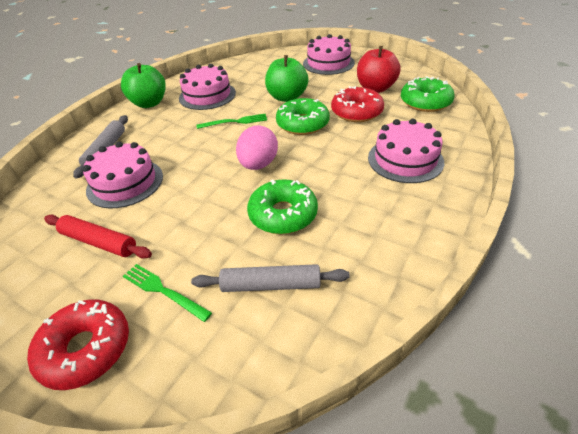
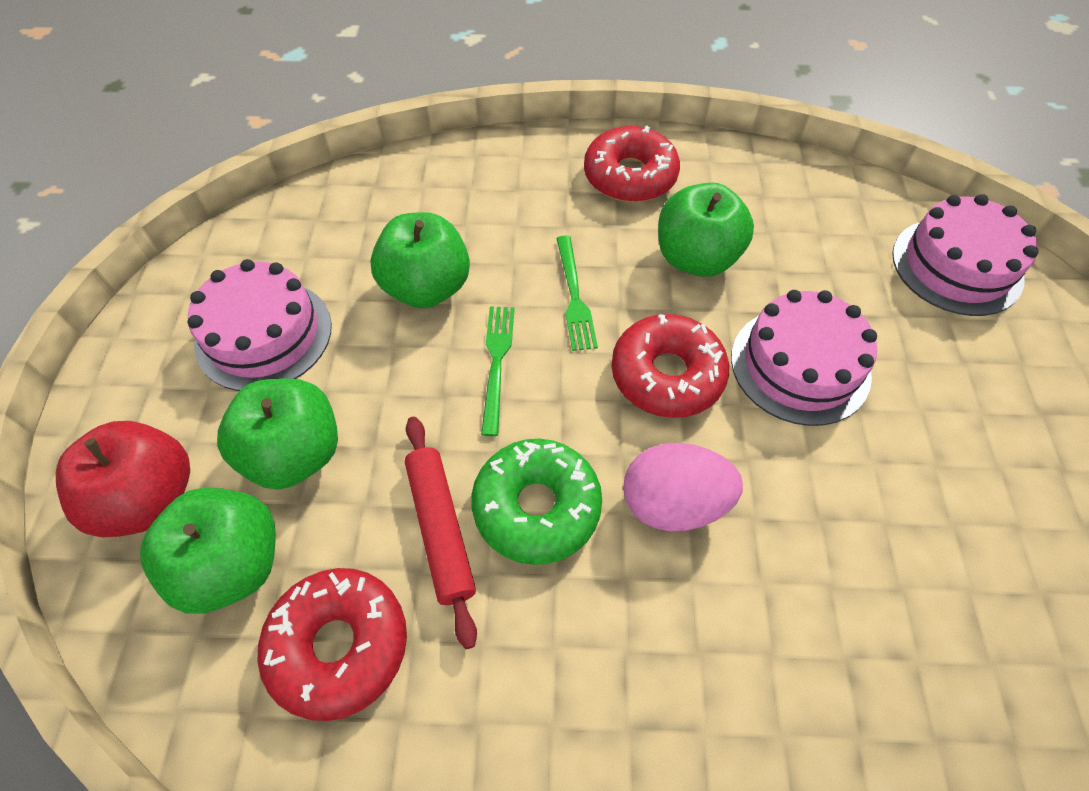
green apple: [121,63,166,108] [265,55,309,102] = 2 -> [140,487,276,614] [217,378,338,489] [370,212,470,308] [658,183,754,277] = 4
green donut: [247,179,318,234] [276,98,330,135] [401,76,455,112] = 3 -> [471,439,602,565] = 1
grey rolling pin: [73,115,128,179] [191,264,350,292] = 2 -> none = 0
pink cake: [83,141,163,208] [179,64,236,110] [303,34,355,75] [368,119,444,183] = 4 -> [188,259,332,391] [731,290,877,426] [892,194,1038,316] = 3
red donut: [27,299,129,390] [331,86,384,122] = 2 -> [257,568,407,721] [584,126,680,202] [611,314,729,418] = 3

